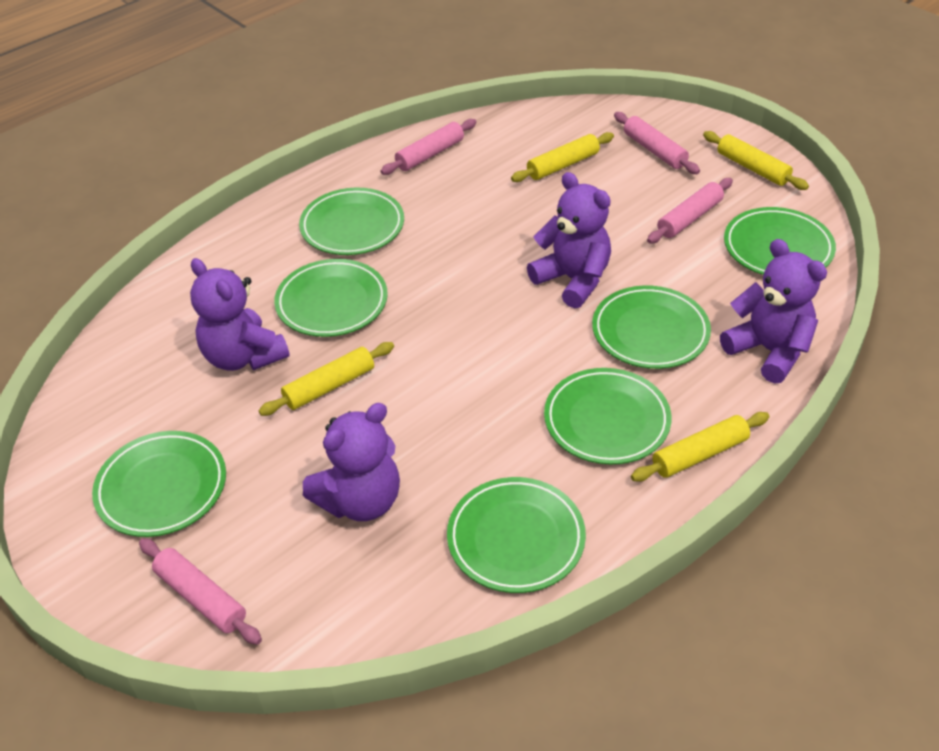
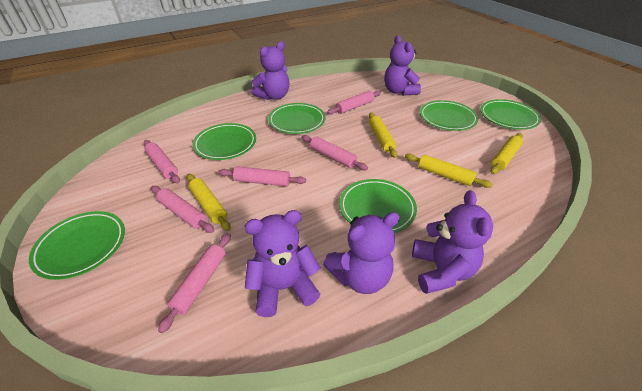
green plate: [92,431,226,537] [274,259,388,337] [299,188,404,255] [447,477,586,593] [544,368,671,465] [592,285,711,369] [724,207,836,275] = 7 -> [29,211,125,280] [193,123,256,160] [268,103,326,134] [339,179,417,233] [420,100,478,131] [480,99,541,130] = 6
pink rolling pin: [139,538,262,645] [381,119,477,175] [614,112,700,174] [647,178,733,243] = 4 -> [144,140,180,183] [151,186,215,233] [158,233,231,333] [218,166,306,186] [302,135,368,171] [327,91,381,114] = 6
purple teddy bear: [190,258,290,371] [303,403,400,521] [527,172,611,308] [720,239,827,384] = 4 -> [245,210,321,317] [251,41,289,100] [323,212,400,294] [384,35,421,96] [412,190,493,294] = 5

